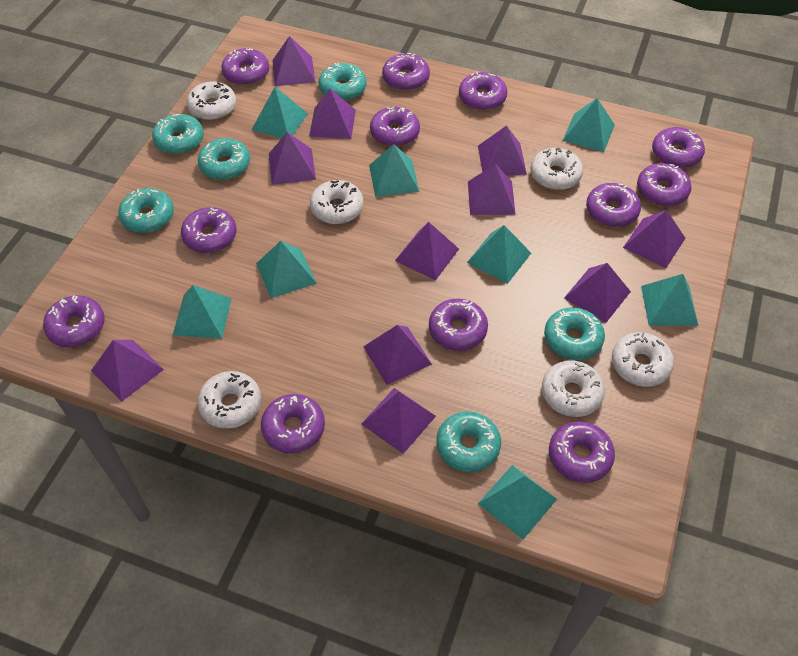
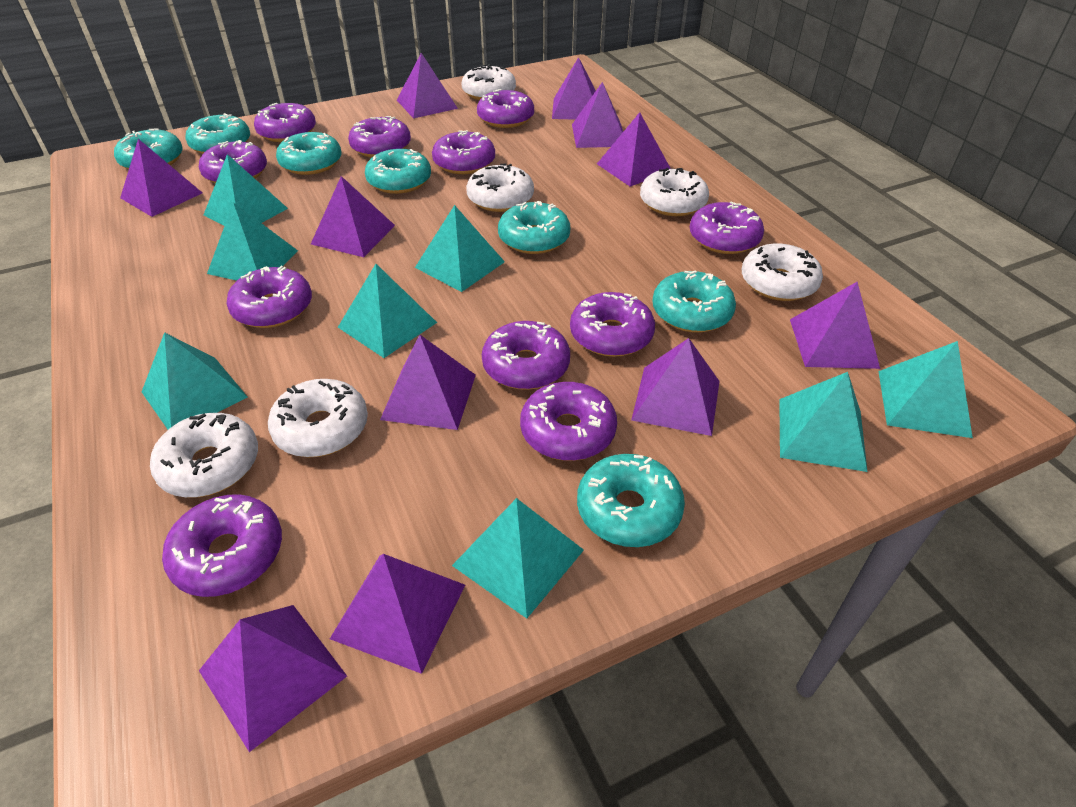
purple donut: [43,295,105,347] [181,207,237,253] [221,48,269,85] [261,394,325,453] [370,107,420,147] [382,53,430,91] [429,298,488,351] [459,72,507,111] [549,421,615,483] [586,183,641,227] [637,163,692,206] [652,127,705,168] = 12 -> [162,494,282,597] [199,140,267,183] [226,266,312,328] [254,103,316,142] [348,116,411,158] [432,130,495,174] [477,89,534,128] [482,321,570,390] [520,382,617,461] [570,292,655,357] [690,201,764,254] = 11
turquoise donut: [118,188,174,233] [152,114,204,154] [198,138,250,180] [318,63,367,101] [436,411,501,472] [544,307,605,360] = 6 -> [114,129,183,169] [185,113,250,154] [276,132,341,175] [365,149,431,194] [498,201,570,254] [577,454,685,547] [652,270,736,333] = 7

